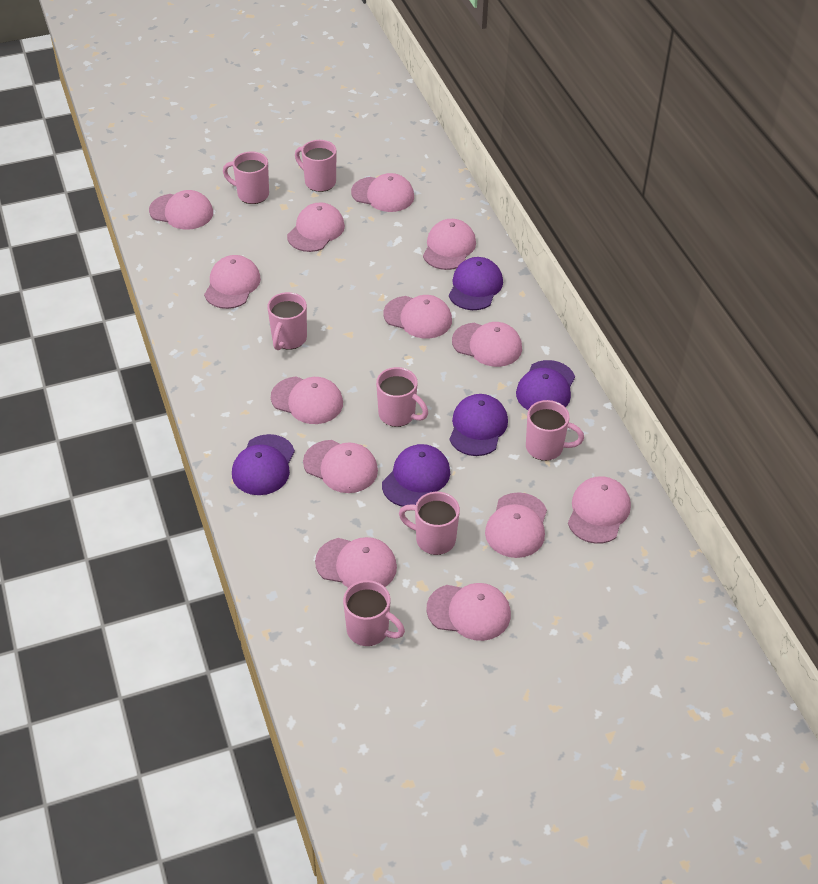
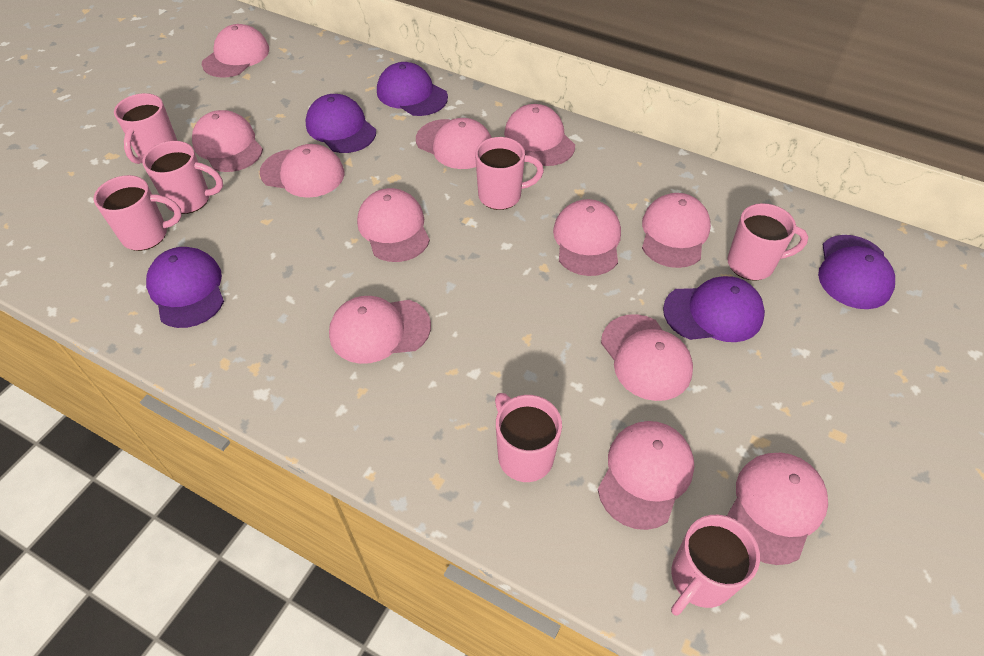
pink cap: [149,190,213,230] [204,255,261,309] [271,377,343,424] [287,202,345,252] [303,440,378,493] [315,537,397,588] [351,173,414,212] [383,295,452,339] [423,219,476,270] [426,583,511,641] [452,322,522,367] [485,492,547,558] [568,476,631,544] = 13 -> [192,110,263,172] [202,24,269,78] [260,144,344,198] [329,296,431,364] [357,188,430,262] [416,118,492,169] [504,104,575,166] [553,199,621,276] [598,421,694,530] [601,314,693,401] [642,193,711,268] [727,452,828,565] = 12

